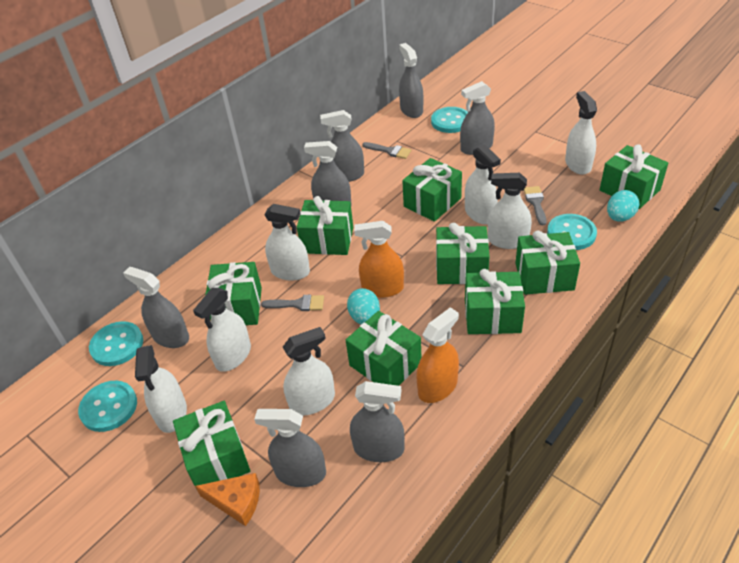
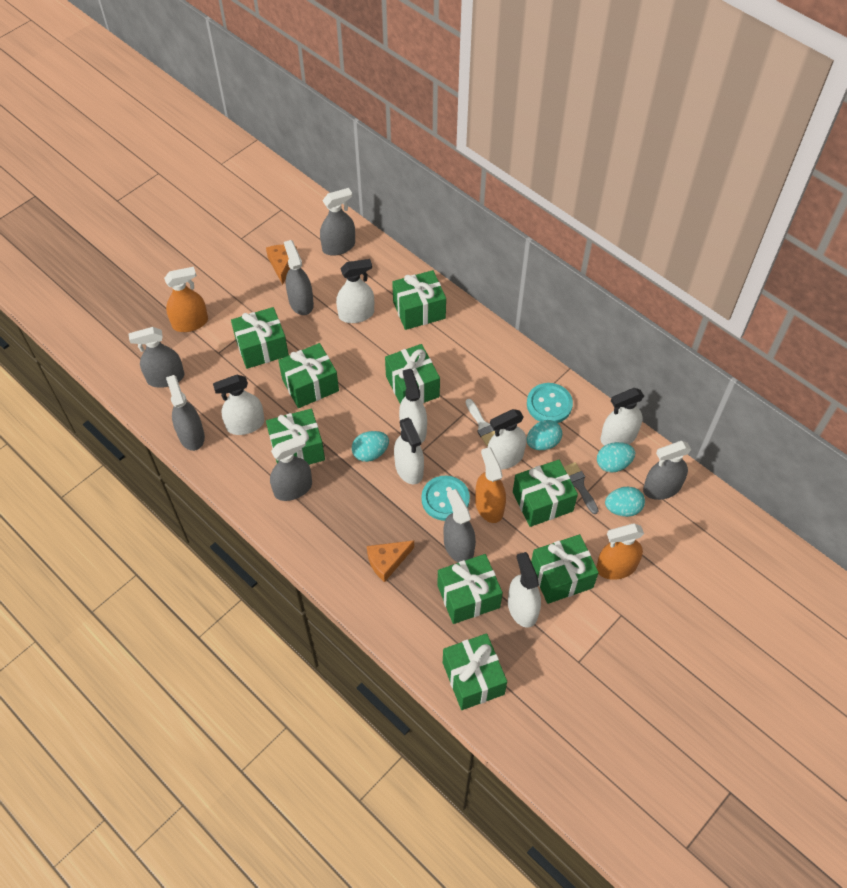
grey brush: [261,295,324,311] [362,142,412,159] [524,186,547,225] = 3 -> [564,462,599,514] = 1
orange cheese: [195,473,260,526] = 1 -> [266,245,297,285] [367,541,414,582] = 2
orange spray bottle: [354,221,404,298] [416,307,459,403] = 2 -> [164,267,208,332] [475,447,506,523] [596,523,644,580] = 3
turquoise button: [78,381,137,432] [89,321,143,366] [431,107,468,133] [547,214,597,250] = 4 -> [421,476,470,521] [527,383,573,423] = 2
turquoise egg: [347,288,380,324] [607,190,639,222] = 2 -> [352,431,389,462] [527,420,562,450] [597,442,635,473] [605,487,645,517] = 4
white brush: none = 0 -> [465,399,495,446] = 1

